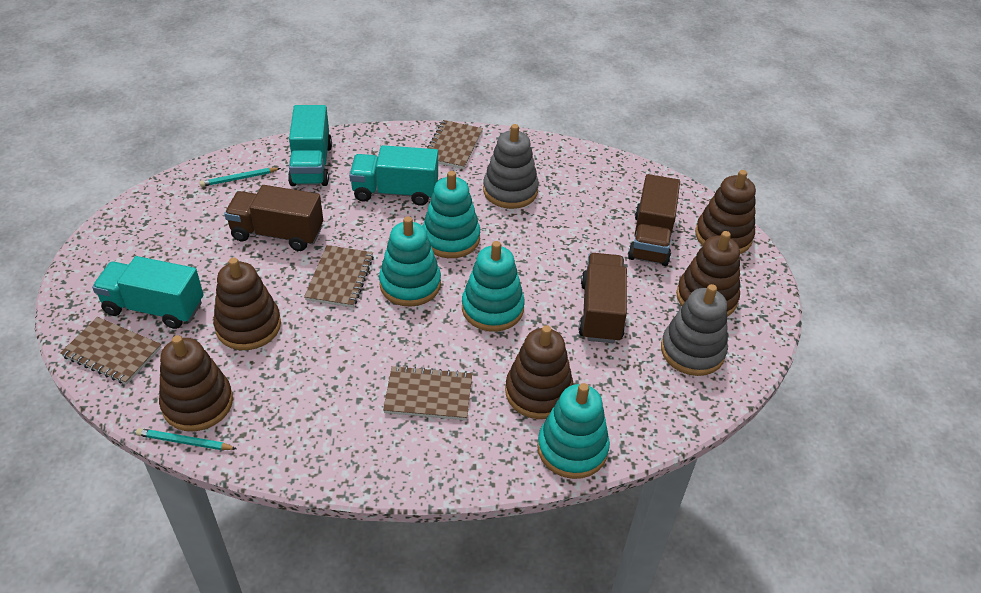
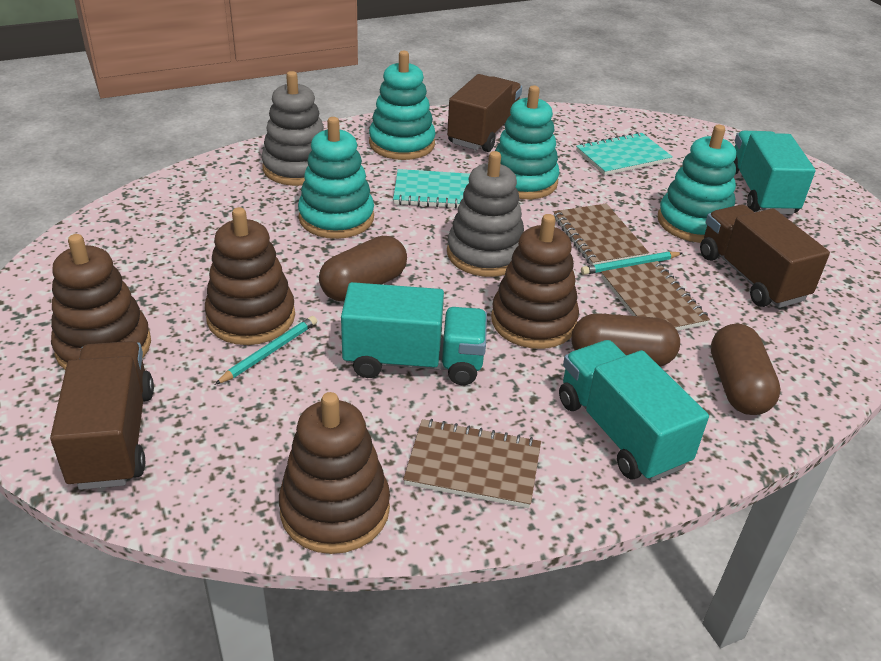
brown capsule: none = 0 -> [319,236,407,301] [571,313,680,366] [711,324,781,415] = 3
brown notebook: [60,317,162,385] [304,245,374,308] [383,365,472,420] [427,120,483,169] = 4 -> [403,419,541,508] [553,203,649,265] [601,261,710,331] = 3
brown stacking toy: [159,335,233,431] [213,258,281,350] [505,325,574,419] [676,231,740,317] [695,170,756,254] = 5 -> [51,234,151,370] [205,207,295,345] [279,392,390,554] [491,214,579,349] = 4
turquoise notebook: none = 0 -> [393,169,470,208] [576,132,673,176] = 2

